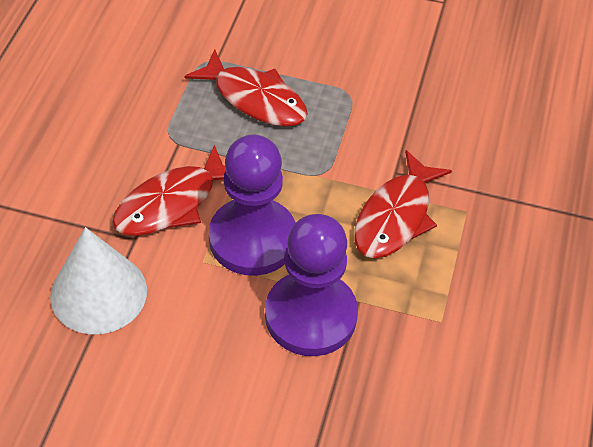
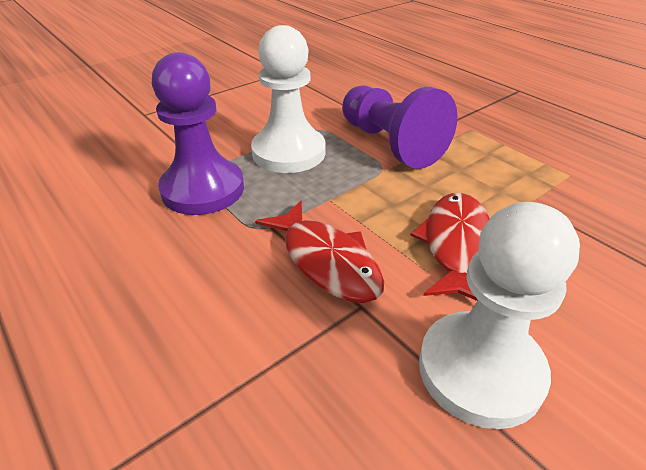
red fish: [112,145,226,236] [184,49,308,127] [354,150,452,258] = 3 -> [255,201,384,303] [410,193,490,301] = 2
white cone: [50,227,147,334] = 1 -> none = 0
white pawn: none = 0 -> [251,25,325,173] [419,202,580,429] = 2

